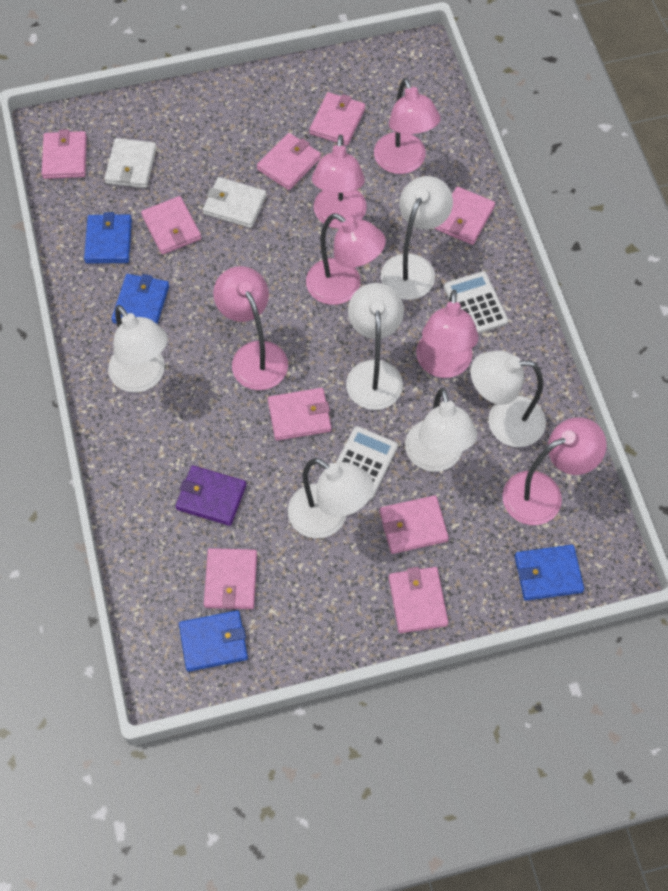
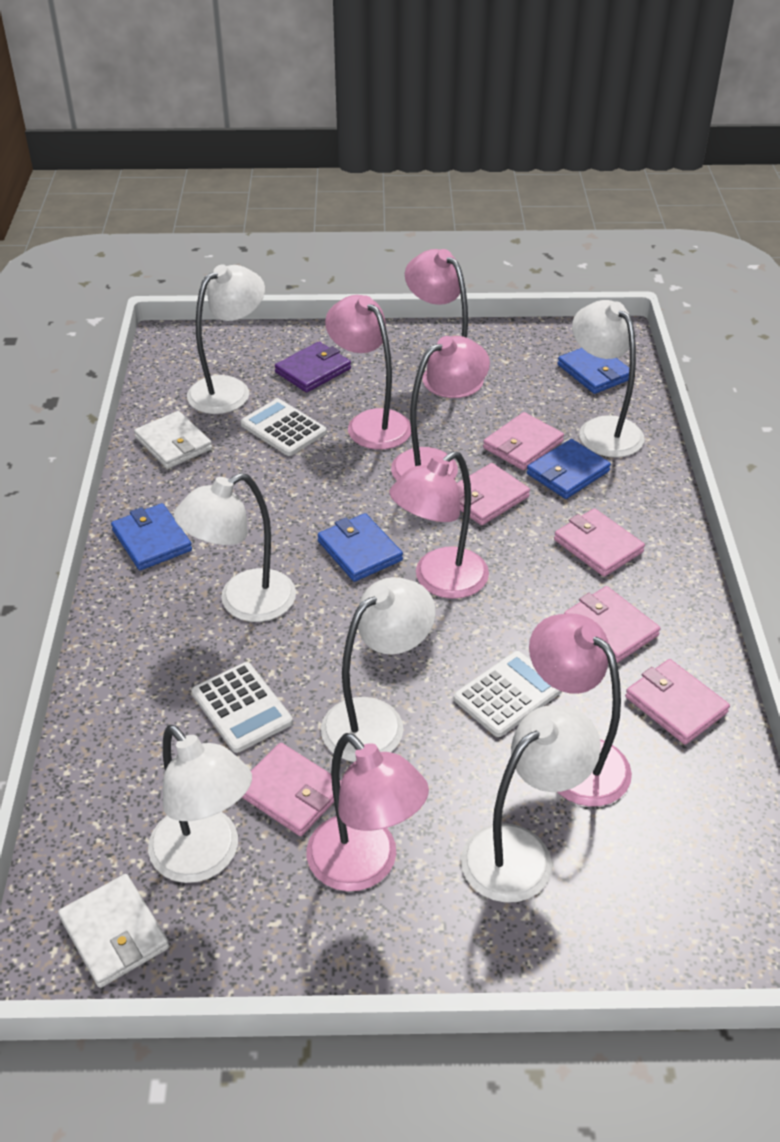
pink wallet: [42,129,87,179] [141,196,201,255] [204,548,257,609] [257,133,321,190] [268,388,331,441] [309,92,365,146] [380,495,449,554] [389,567,448,633] [435,186,495,245] = 9 -> [242,743,341,836] [457,463,530,525] [483,412,564,470] [554,508,645,577] [564,586,661,663] [625,659,730,745] = 6
white calculator: [336,426,398,500] [444,271,508,334] = 2 -> [191,662,293,753] [240,399,327,456] [454,651,562,737] = 3

